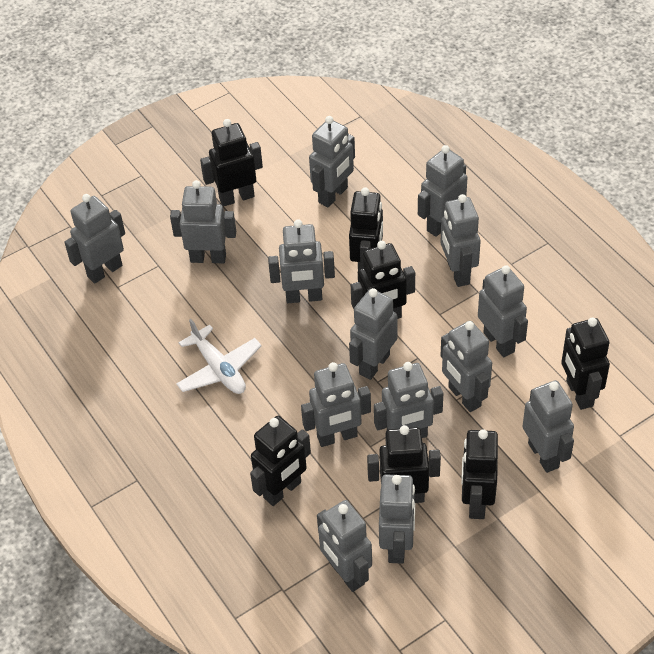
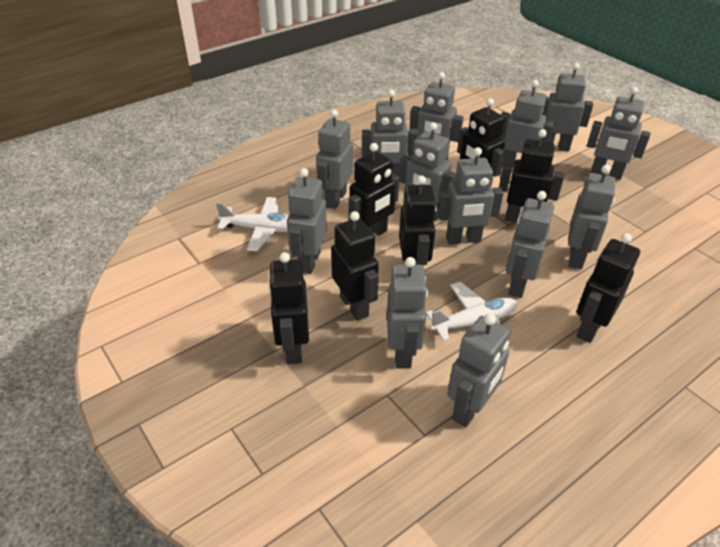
grey robot: [64,194,125,284] [170,180,236,263] [268,220,335,303] [301,362,371,447] [309,116,355,208] [317,500,372,592] [349,288,397,380] [374,362,443,438] [379,475,415,564] [418,145,467,237] [440,321,492,412] [441,194,481,287] [478,265,528,357] [522,380,574,473] = 14 -> [287,168,327,274] [316,109,353,209] [362,90,418,176] [387,257,428,369] [399,122,456,221] [409,72,464,160] [438,147,504,244] [447,314,511,427] [500,80,555,168] [506,191,554,298] [542,63,593,152] [568,165,615,269] [587,87,651,180] = 13
white plane: [176,319,262,394] = 1 -> [216,197,288,251] [426,282,518,349] = 2

